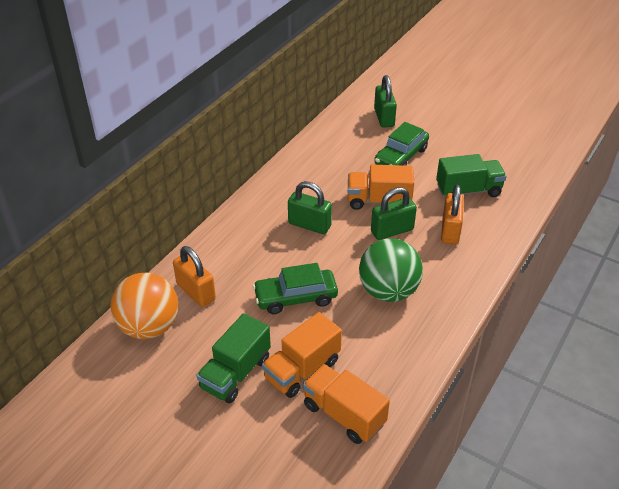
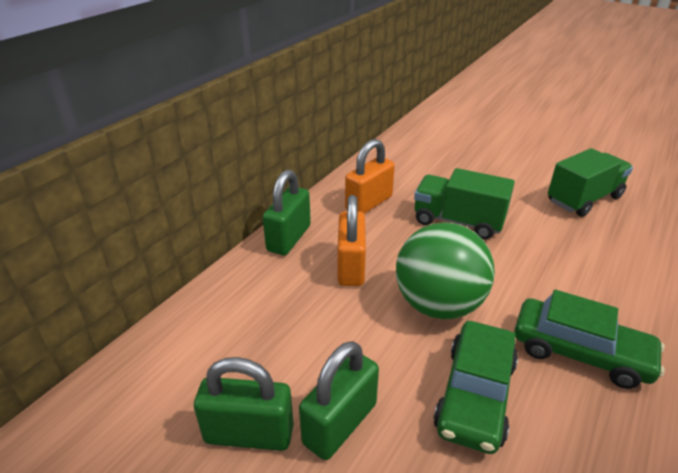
orange ball: [111,273,178,339] = 1 -> none = 0
orange truck: [262,312,342,398] [303,364,390,444] [348,165,414,210] = 3 -> none = 0

